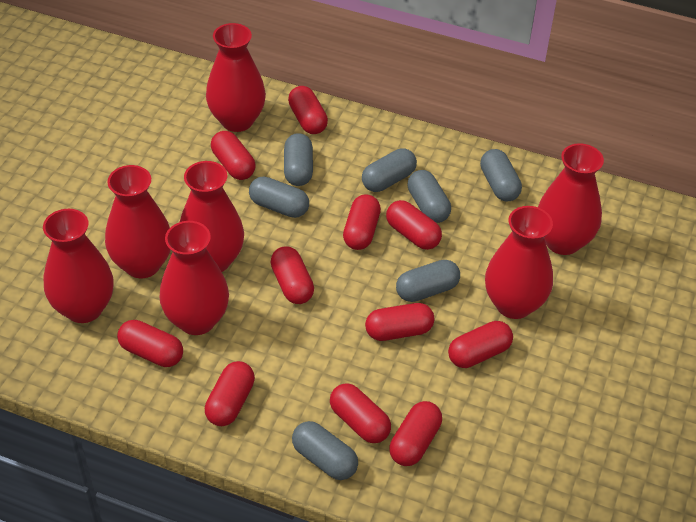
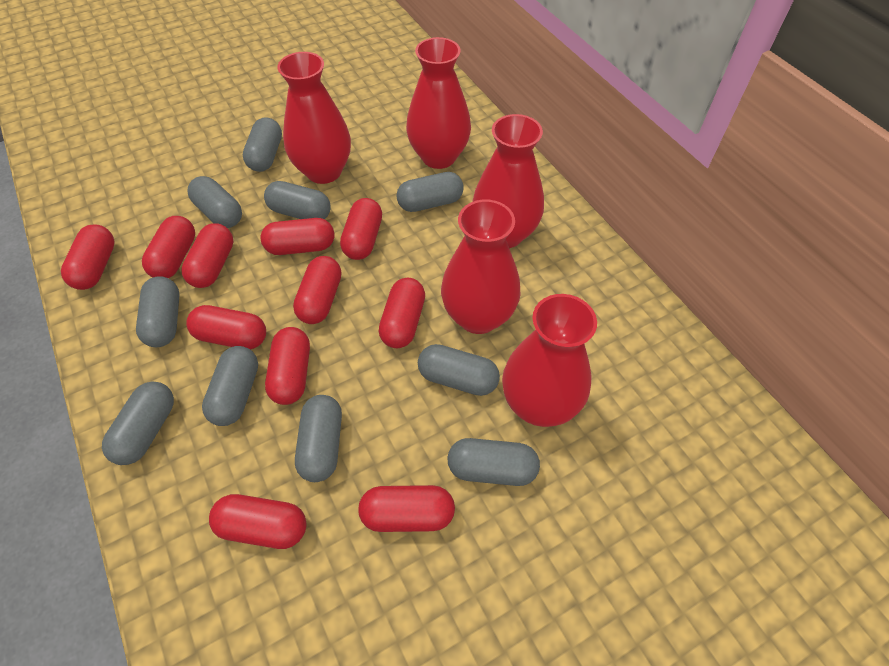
grey capsule: [249,177,309,218] [284,133,313,186] [292,421,358,480] [362,148,417,192] [396,260,460,302] [408,170,451,223] [480,149,522,201] = 7 -> [102,382,174,465] [136,276,180,347] [188,176,242,228] [202,346,258,426] [243,117,282,172] [264,181,330,219] [295,395,342,482] [396,172,464,212] [418,344,500,396] [447,438,540,486] = 10
red vase: [43,209,114,323] [105,165,171,278] [160,221,229,335] [180,161,244,272] [206,23,266,132] [485,206,553,319] [538,143,604,255] = 7 -> [277,52,351,184] [406,37,471,169] [441,200,521,334] [473,114,544,248] [502,294,597,427] = 5

